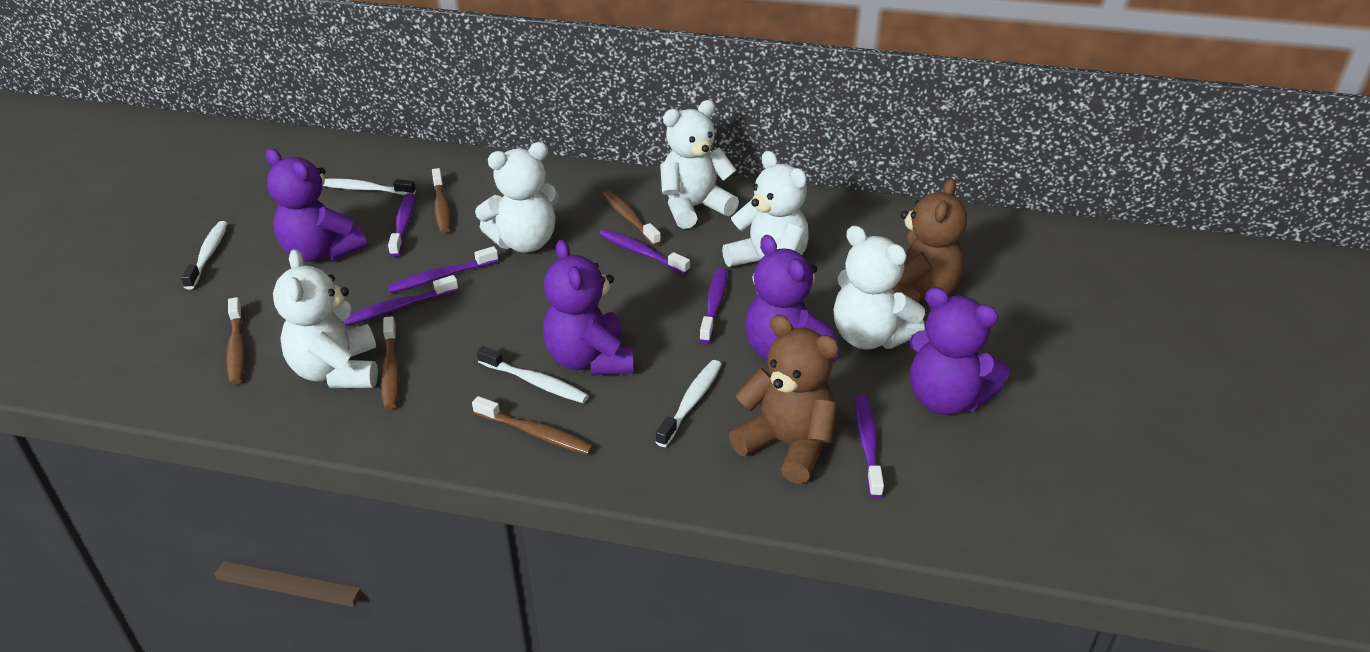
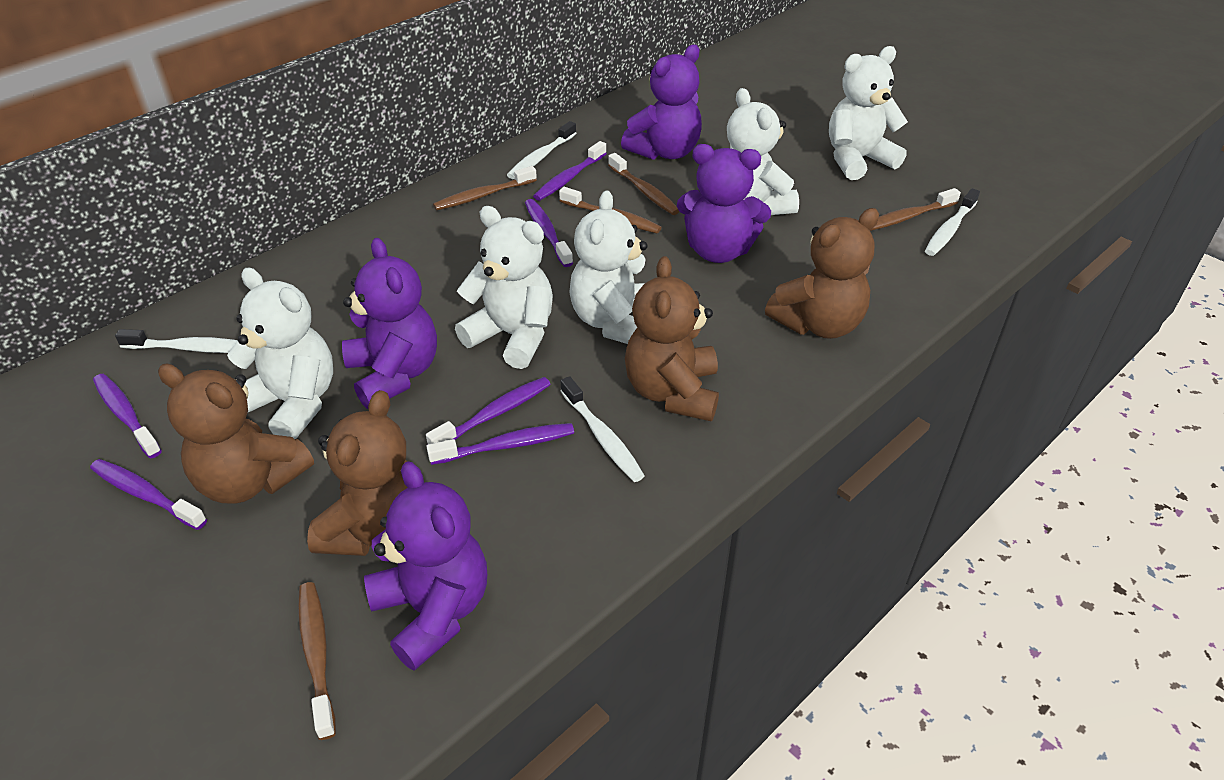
brown teddy bear: [729,315,839,484] [893,178,967,303] = 2 -> [158,364,314,503] [307,390,408,556] [625,256,719,421] [765,208,879,339] = 4

